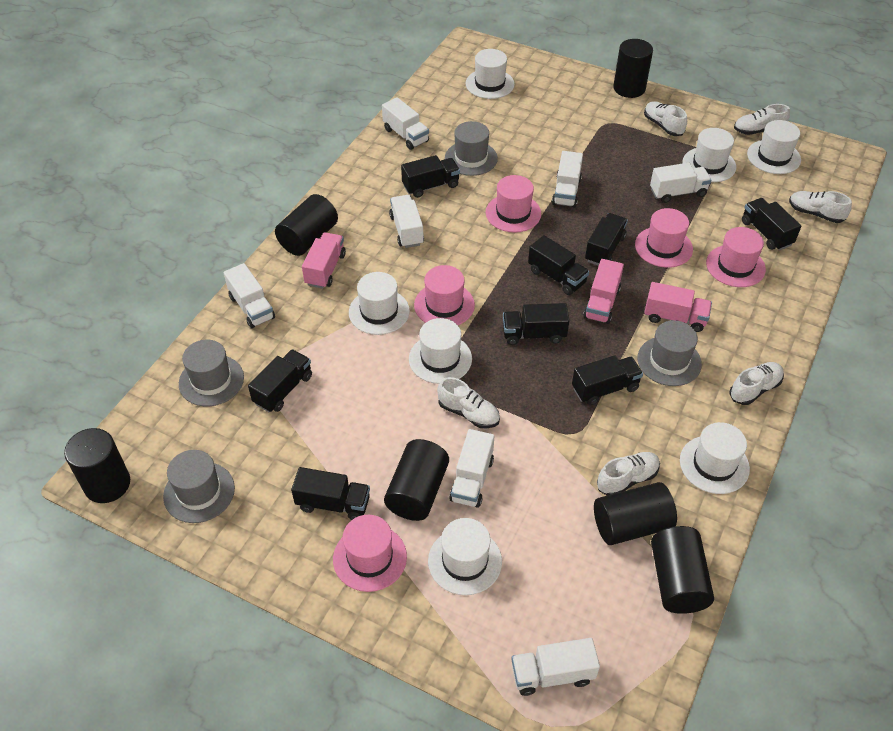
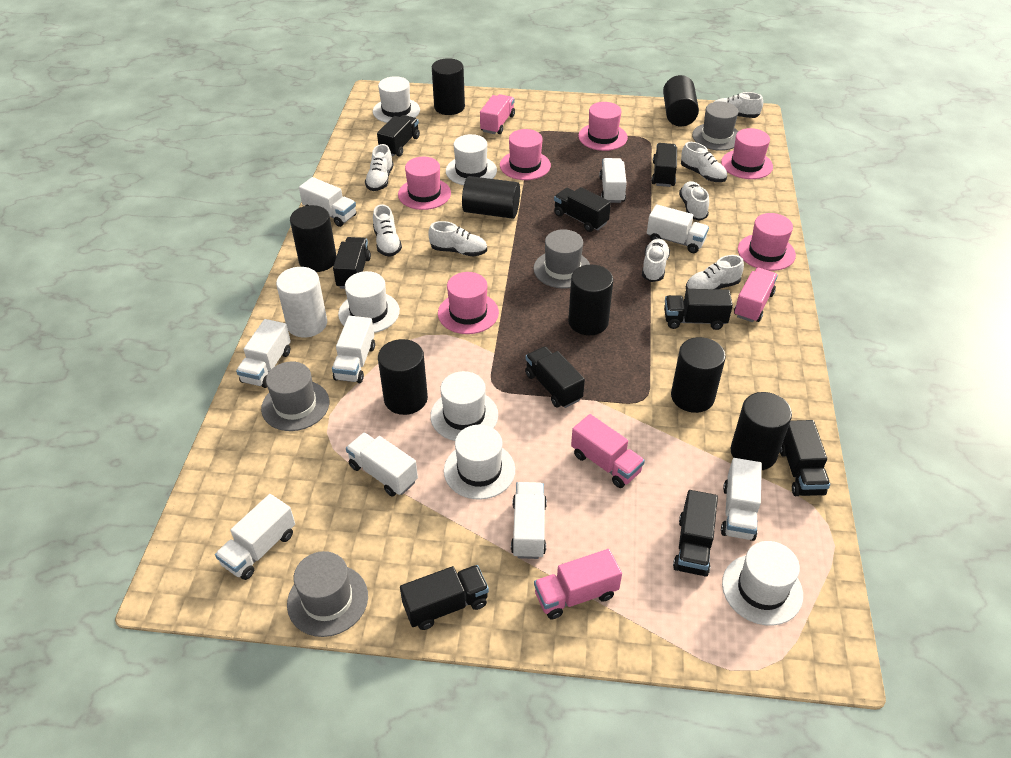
black cylinder: [64,428,130,503] [275,194,338,256] [384,439,449,521] [594,482,677,545] [613,39,653,98] [651,526,714,614] = 6 -> [290,205,336,272] [378,339,428,415] [432,58,465,115] [462,176,520,219] [568,265,613,335] [663,75,699,126] [671,337,726,413] [731,392,792,470] = 8
black truck: [248,349,312,412] [291,467,370,520] [401,155,460,198] [503,303,569,345] [528,235,589,295] [572,355,643,405] [585,213,628,266] [742,198,801,250] = 8 -> [333,237,371,289] [377,115,420,157] [400,565,489,630] [525,346,585,408] [554,187,611,232] [651,143,677,187] [664,289,733,330] [673,490,718,577] [780,420,830,496] = 9
pink hat: [333,515,407,592] [414,265,475,325] [486,175,541,233] [635,208,693,268] [706,227,766,287] = 5 -> [398,157,451,210] [438,272,499,334] [500,129,551,180] [578,102,628,151] [721,128,773,179] [738,213,796,271] = 6
pink truck: [302,232,346,289] [583,259,624,324] [644,282,712,332] = 3 -> [480,94,515,134] [534,549,622,619] [571,414,645,488] [734,268,778,322] = 4
white cylinder: none = 0 -> [276,267,327,338] = 1
white hat: [349,272,410,335] [409,318,472,384] [428,518,502,595] [466,49,515,99] [680,422,750,494] [682,128,736,182] [747,120,801,174] = 7 -> [338,271,400,333] [373,76,420,123] [430,371,498,441] [444,425,515,500] [446,134,497,185] [722,541,803,626] = 6
white shoe: [437,377,500,428] [597,452,660,495] [644,101,687,136] [729,362,784,405] [734,104,790,135] [789,191,852,223] = 6 -> [365,144,394,191] [373,204,402,257] [429,221,487,257] [642,239,670,282] [679,181,709,221] [681,142,727,182] [686,255,744,289] [714,92,763,118] = 8
white truck: [223,263,275,328] [382,97,429,150] [389,195,424,248] [449,429,494,508] [511,638,600,696] [552,151,583,208] [650,163,712,203] = 7 -> [215,494,295,580] [236,319,291,388] [299,177,356,227] [332,316,375,383] [346,432,418,497] [511,482,547,559] [599,158,627,203] [647,204,709,253] [721,458,762,541] = 9

